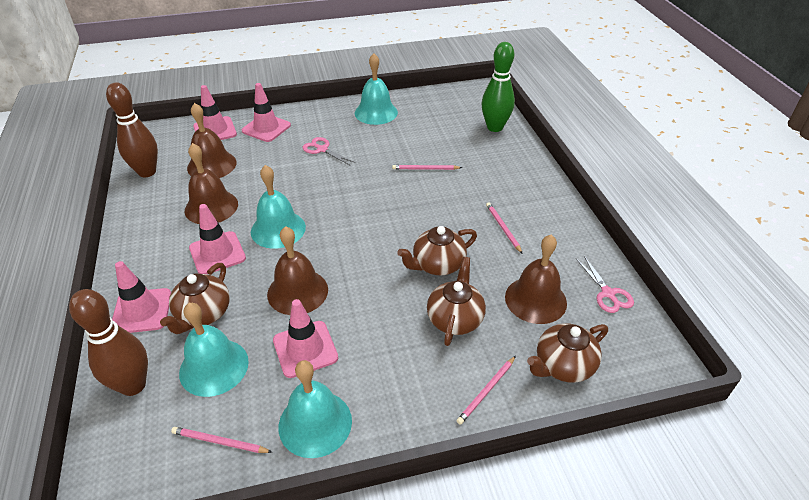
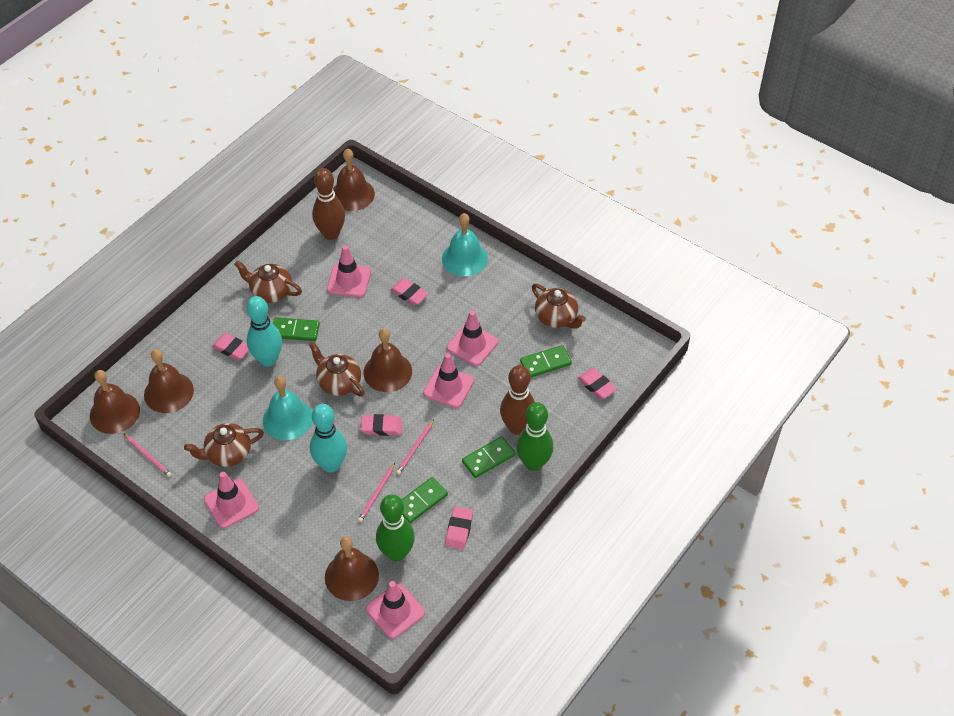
brown bell: [185,143,238,224] [187,103,237,178] [267,226,328,315] [505,234,567,324] = 4 -> [90,370,140,434] [144,349,194,413] [325,537,379,601] [333,148,375,211] [364,328,412,392] = 5
green bowling pin: [482,42,515,132] = 1 -> [376,494,415,561] [516,402,553,471] = 2
green domino: none = 0 -> [273,317,320,341] [401,477,448,523] [462,436,515,478] [520,345,572,377] = 4
pink eraser: none = 0 -> [212,333,249,360] [361,414,402,436] [390,278,429,305] [445,506,473,550] [578,368,617,399] = 5
pink pencil: [171,427,272,453] [392,165,462,170] [457,356,516,425] [486,202,523,254] = 4 -> [123,433,172,477] [358,463,395,522] [396,419,434,475] = 3
pink scissors: [303,137,355,165] [576,256,634,313] = 2 -> none = 0
turquoise bell: [179,303,249,397] [251,165,306,249] [279,360,352,458] [355,53,398,125] = 4 -> [263,376,312,440] [442,213,488,276] = 2
turquoise bowling pin: none = 0 -> [246,296,282,367] [310,404,347,473] = 2

